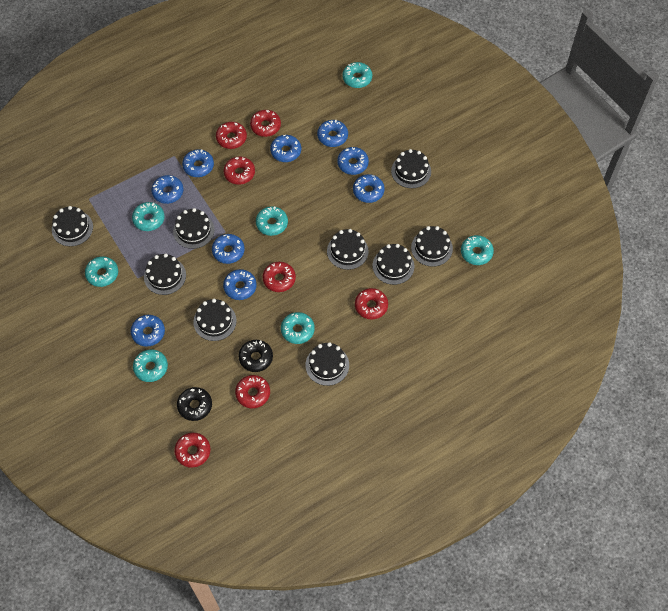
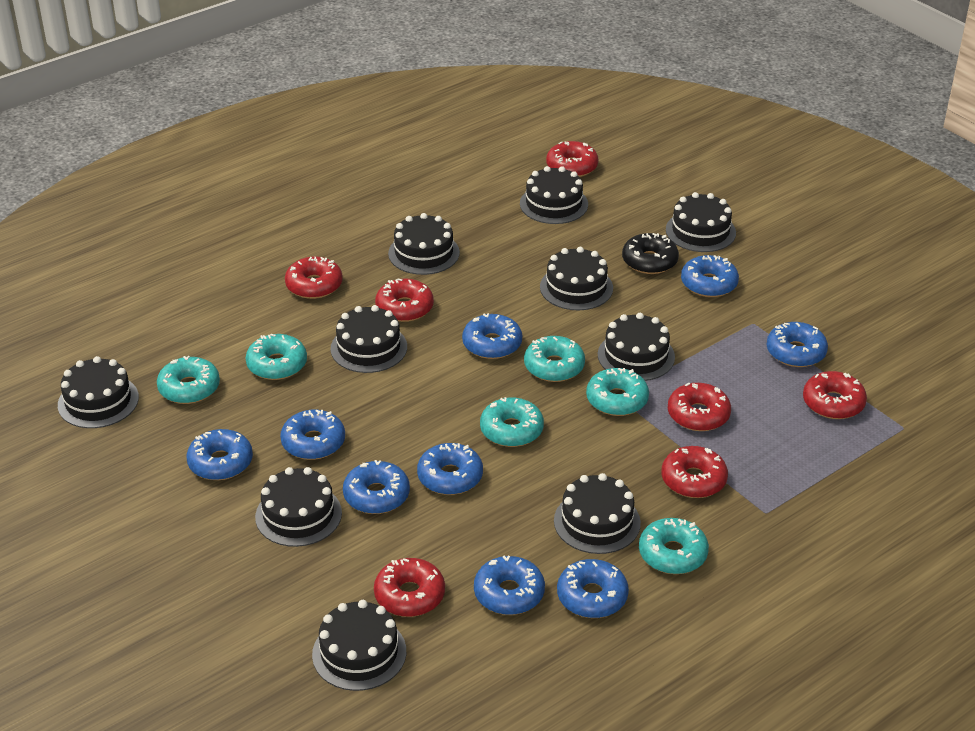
black cake: [52,206,93,246] [144,253,186,295] [173,208,215,249] [193,299,237,341] [305,342,349,386] [327,229,369,270] [373,244,414,285] [391,149,431,188] [411,226,453,267] = 9 -> [58,356,139,428] [255,467,342,547] [312,600,406,691] [331,305,407,373] [388,213,460,275] [520,166,588,224] [540,247,613,310] [554,473,641,554] [598,313,675,381] [666,192,736,252] = 10
black donut: [177,387,212,421] [238,340,273,372] = 2 -> [622,233,679,274] = 1
turquoise donut: [85,256,118,287] [132,202,164,231] [133,349,168,382] [256,206,288,236] [281,312,315,344] [342,62,372,88] [461,235,494,265] = 7 -> [157,356,220,404] [246,334,307,380] [480,397,544,447] [524,336,585,382] [586,368,649,416] [639,518,709,574] = 6

